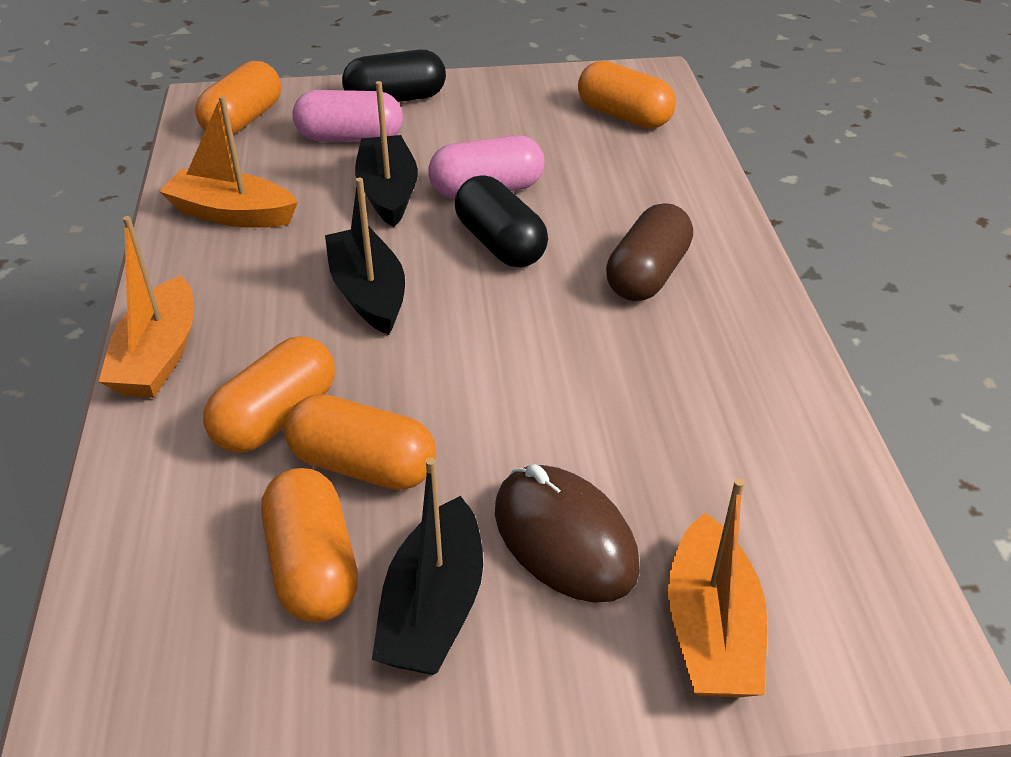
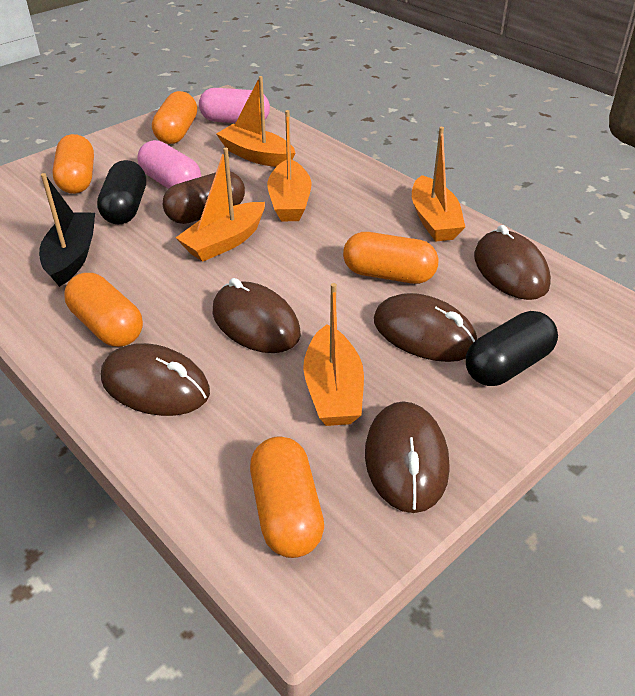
black boat: [325,178,405,335] [355,81,418,227] [372,458,483,675] = 3 -> [39,173,95,287] = 1
brown mouse: [495,464,640,603] = 1 -> [101,343,210,416] [213,278,301,353] [365,401,450,513] [374,293,477,362] [474,225,551,300] = 5
orange boat: [98,216,194,398] [159,95,298,228] [668,478,767,697] = 3 -> [176,148,265,262] [216,76,295,167] [267,110,312,222] [303,283,364,426] [412,127,465,242] = 5

